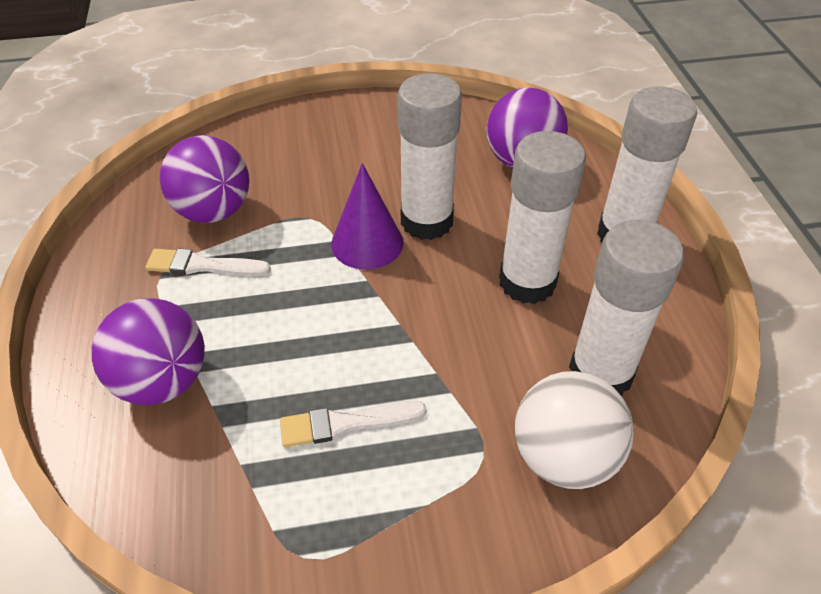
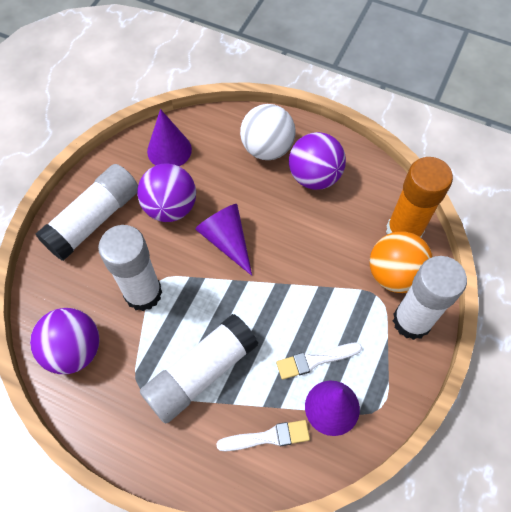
orange ball: none = 0 -> [370,231,433,293] = 1
orange glue stick: none = 0 -> [386,157,453,238] = 1
purple cone: [331,163,403,270] = 1 -> [147,109,192,166] [195,204,252,276] [305,381,360,436] = 3

